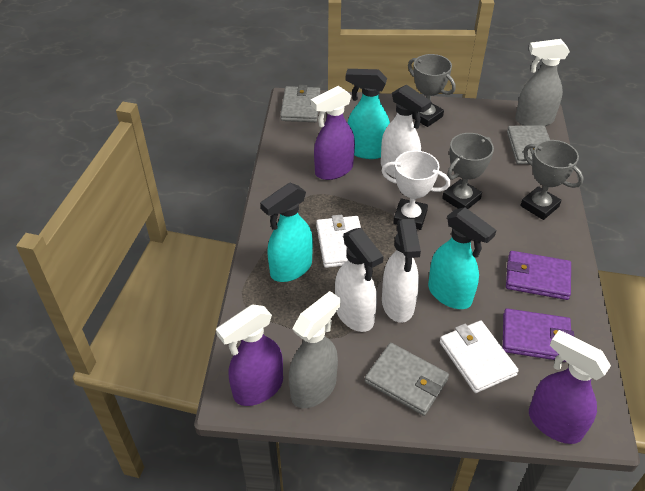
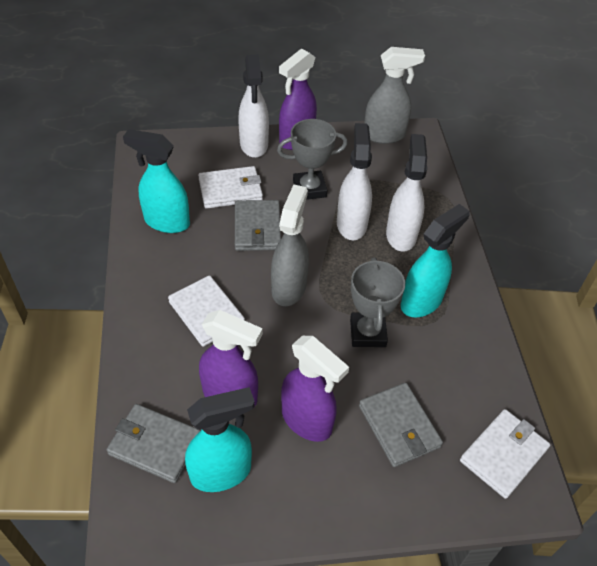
grey trophy: [408,54,456,127] [442,133,494,209] [520,140,584,220] = 3 -> [277,119,348,200] [350,258,405,347] = 2
purple wallet: [503,309,574,362] [506,251,571,300] = 2 -> none = 0
white trophy: [381,151,450,230] = 1 -> none = 0
white wallet: [316,215,361,268] [440,321,519,393] = 2 -> [168,275,245,347] [198,166,263,209] [460,409,550,499] = 3

